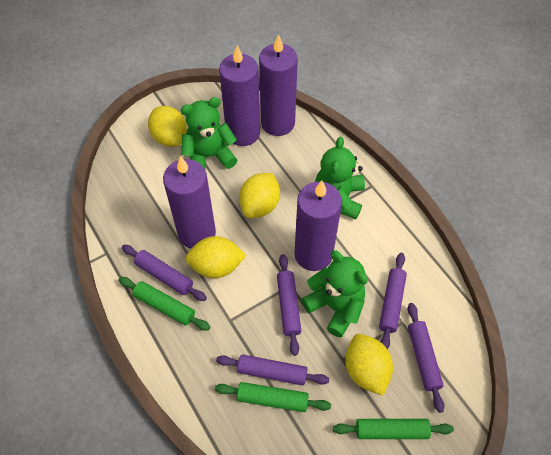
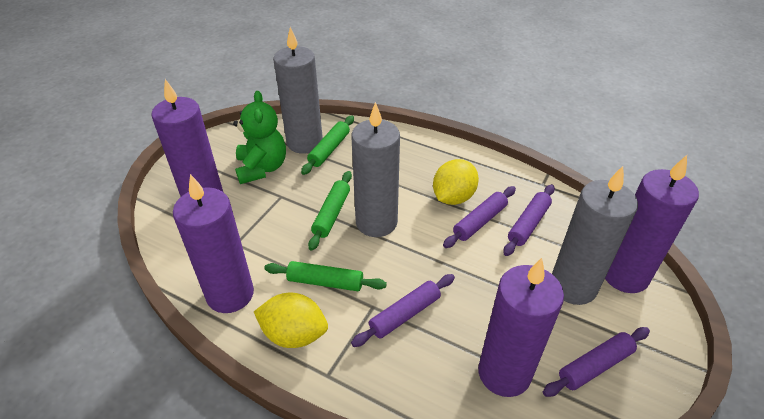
green teddy bear: [180,97,237,169] [302,250,368,338] [315,137,365,219] = 3 -> [233,91,286,184] = 1
grey candle: none = 0 -> [273,27,323,154] [351,102,400,237] [552,166,638,305] = 3
purple rolling pin: [122,245,207,301] [216,354,329,385] [277,254,301,356] [379,253,407,349] [408,303,444,413] = 5 -> [351,274,455,347] [443,186,516,248] [503,184,555,256] [543,327,650,397] = 4
yellow lemon: [148,106,187,147] [185,236,246,278] [239,173,280,218] [345,334,393,396] = 4 -> [254,293,328,348] [433,159,479,205] = 2

